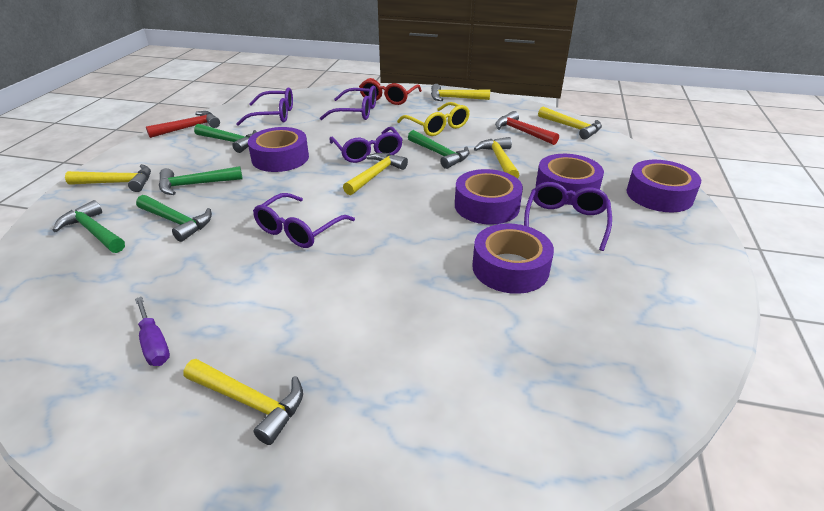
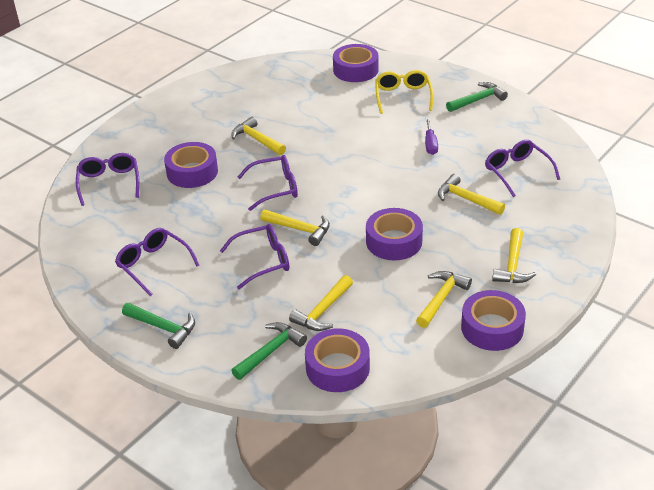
green hammer: [52,200,125,253] [136,195,212,242] [159,166,243,195] [194,124,257,153] [408,130,469,169] = 5 -> [122,303,195,349] [231,322,307,380] [446,82,508,112] = 3
red glasses: [359,78,422,105] = 1 -> none = 0
red hammer: [146,111,220,138] [495,111,559,145] = 2 -> none = 0

